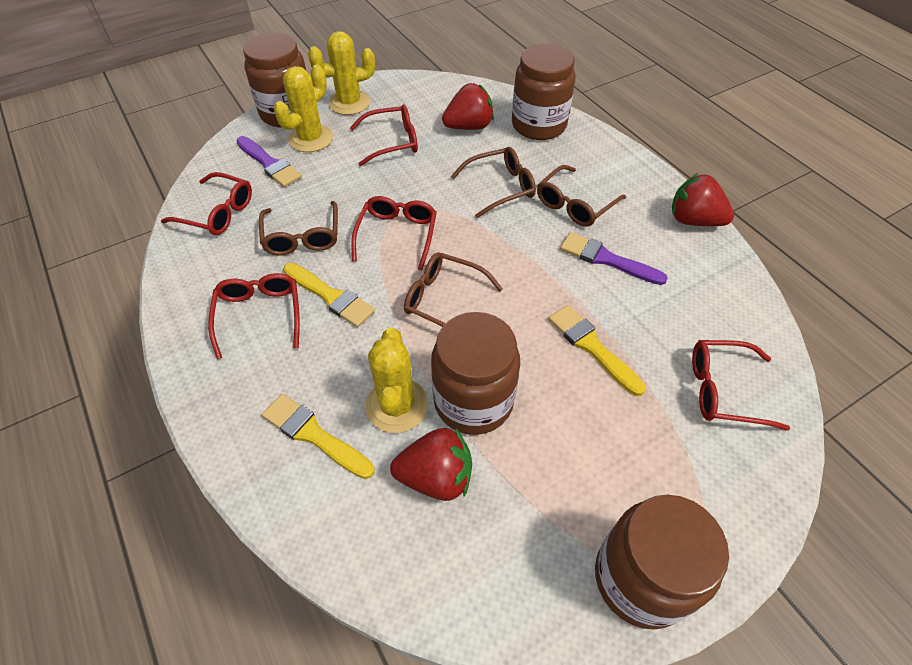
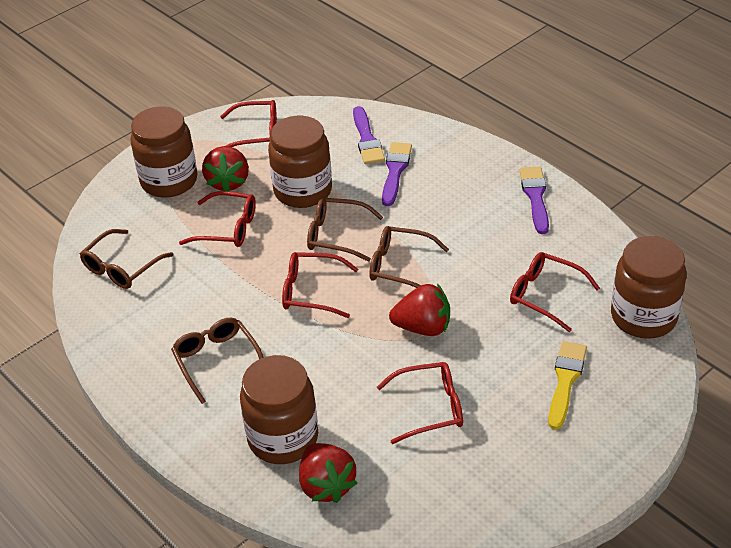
purple brush: [236,136,302,187] [560,232,668,285] = 2 -> [353,106,385,164] [382,142,412,206] [520,167,549,234] = 3
yellow brush: [262,394,375,479] [283,263,375,327] [548,305,646,396] = 3 -> [548,341,587,430] = 1
yellow cactus: [274,65,333,152] [308,31,375,115] [365,328,428,433] = 3 -> none = 0

